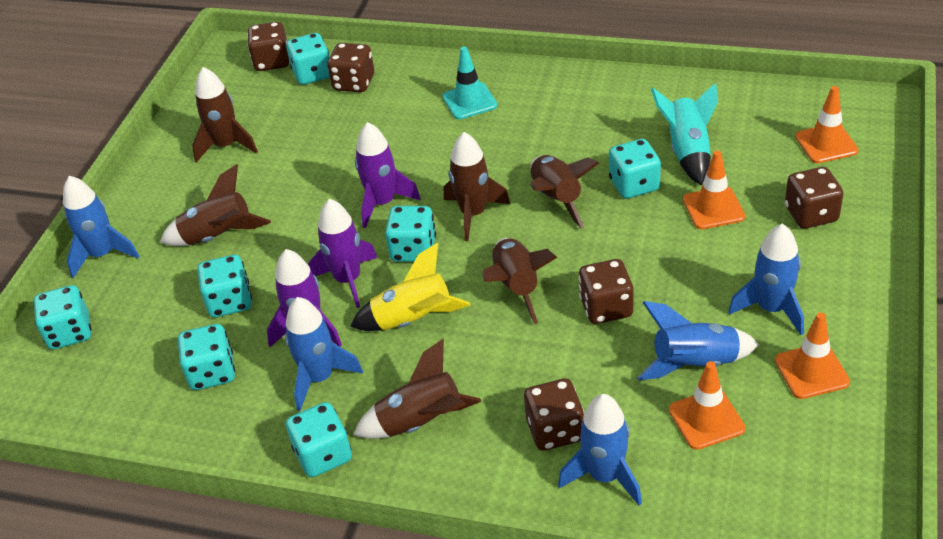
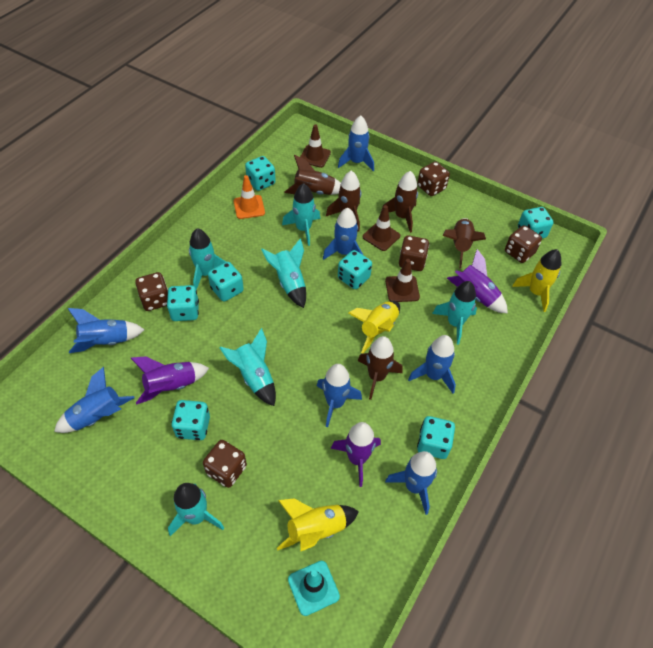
blue rocket: [63,176,139,278] [285,297,363,411] [558,394,642,506] [637,301,759,380] [728,223,804,335] = 5 -> [54,367,135,433] [68,308,145,353] [317,364,362,427] [323,208,363,260] [338,115,374,171] [385,451,437,515] [408,335,456,393] = 7
brown rocket: [160,164,271,246] [192,67,258,162] [353,339,481,439] [444,132,510,241] [483,238,557,324] [530,155,599,229] = 6 -> [284,155,341,195] [326,171,361,232] [358,336,403,400] [381,171,418,233] [443,218,486,269] = 5
brown traffic cone: none = 0 -> [300,124,331,168] [362,205,400,251] [385,259,420,302] = 3
orange traffic cone: [669,361,745,450] [683,151,745,229] [775,312,850,399] [795,86,859,163] = 4 -> [234,175,265,219] = 1
turquoise rocket: [651,83,718,186] = 1 -> [168,483,224,536] [189,228,226,290] [220,328,276,406] [261,238,306,308] [282,183,320,246] [432,281,477,345] = 6
yellow rocket: [350,243,470,331] = 1 -> [277,499,359,551] [348,301,400,354] [512,249,561,312] = 3

